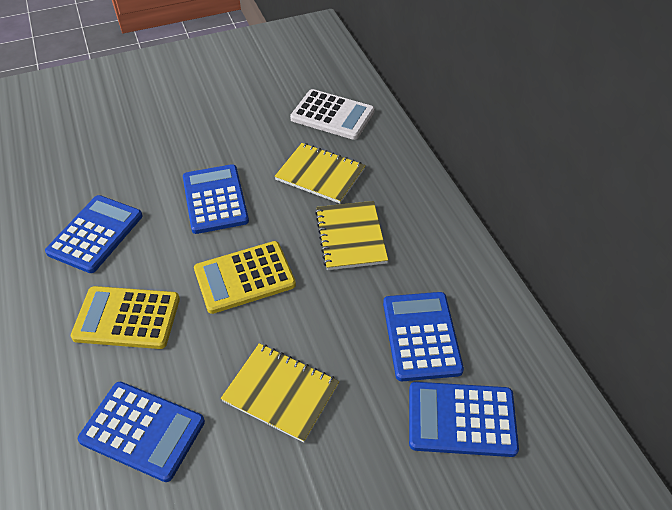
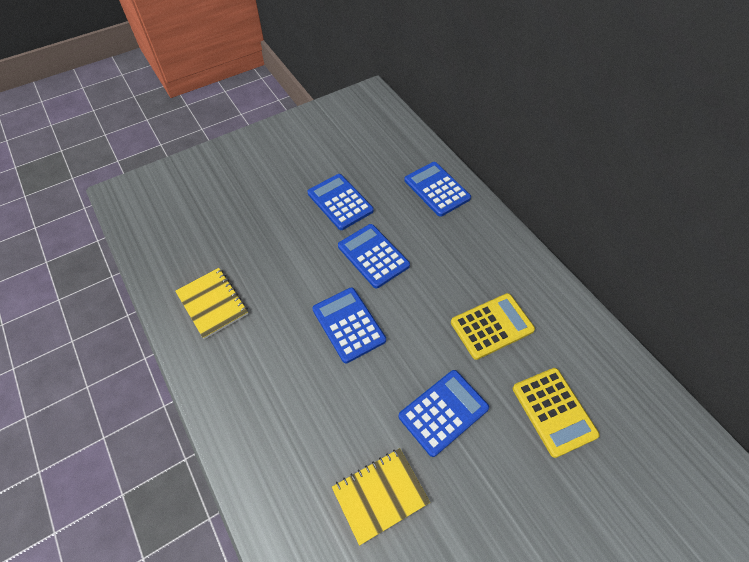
white calculator: [290,89,375,140] = 1 -> none = 0
yellow notebook: [221,343,339,443] [274,143,366,204] [315,201,388,270] = 3 -> [175,268,248,339] [332,448,430,546] = 2

